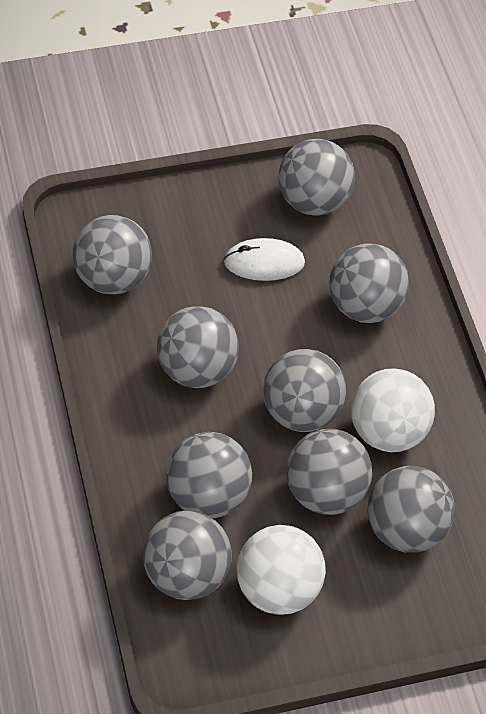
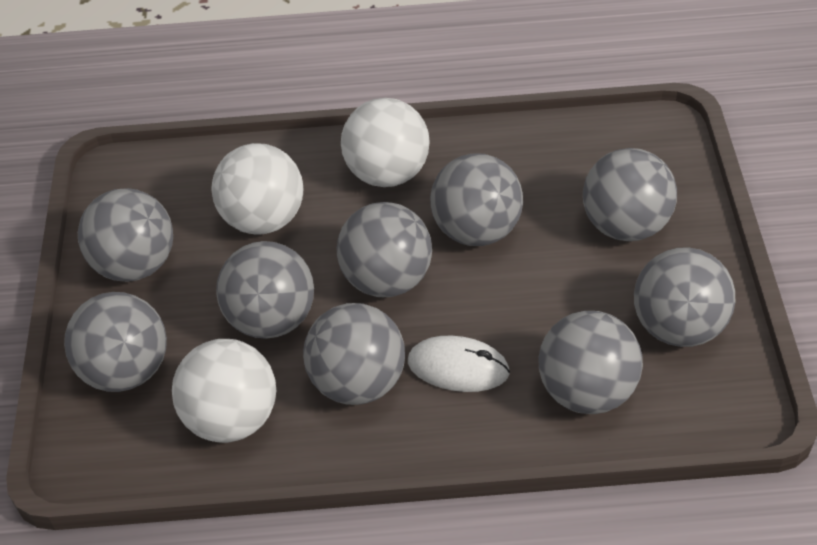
white ball: [237,525,326,615] [351,368,435,452] = 2 -> [172,339,276,443] [211,143,303,234] [341,98,430,187] = 3

